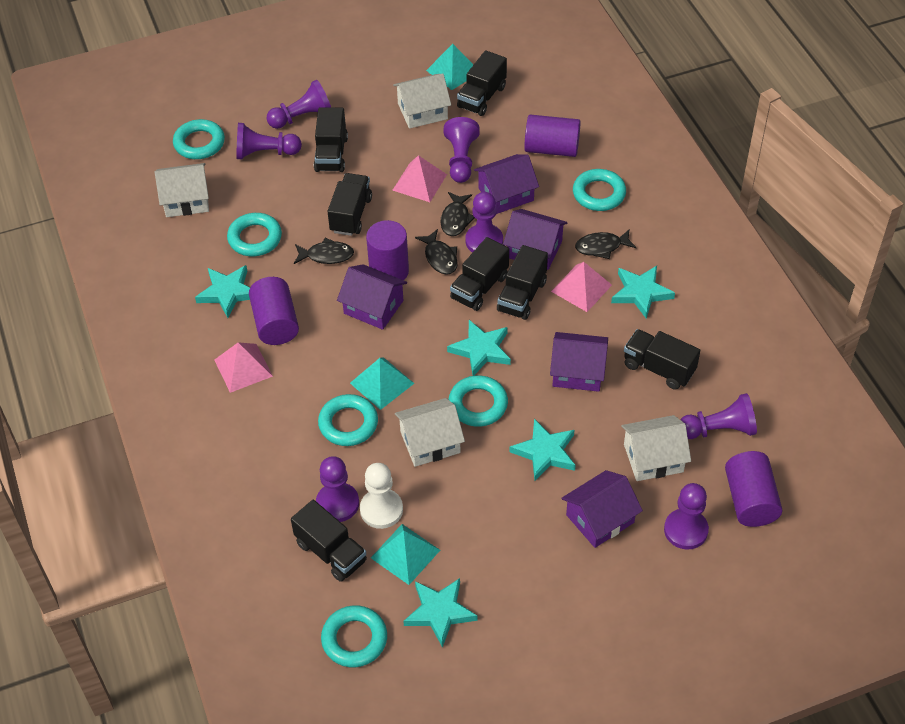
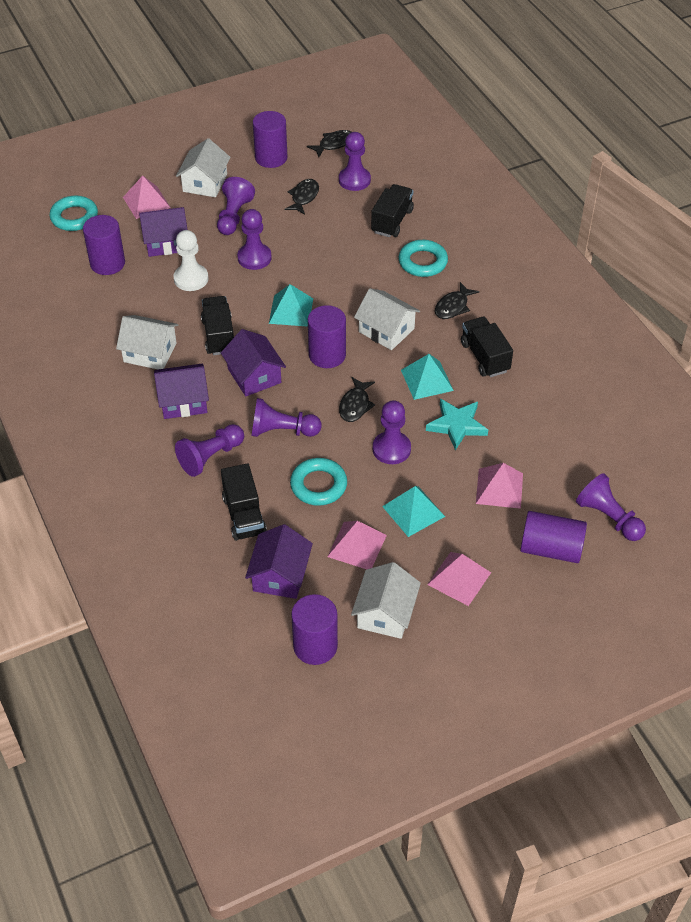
black truck: [291,500,367,582] [314,107,348,172] [327,173,372,236] [450,237,509,311] [457,50,507,116] [497,245,548,320] [624,329,700,390] = 7 -> [201,296,234,355] [221,463,267,541] [371,184,414,237] [461,317,513,377] = 4
pink pyramid: [215,342,273,393] [392,155,447,202] [551,262,612,312] = 3 -> [123,176,171,219] [327,521,387,569] [427,552,491,606] [476,463,523,509] = 4
purple cylinder: [249,277,299,345] [366,220,409,280] [524,115,581,157] [725,451,782,527] = 4 -> [83,215,125,275] [253,111,287,168] [291,594,338,665] [308,305,346,368] [520,511,587,563] = 5
purple house: [337,264,407,330] [474,154,539,214] [503,209,568,270] [550,332,608,392] [562,470,643,548] = 5 -> [139,207,188,257] [154,364,209,419] [221,329,286,396] [245,524,313,599] = 4
turquoise ring: [173,119,225,159] [227,213,282,256] [318,394,378,446] [321,605,387,667] [449,375,508,427] [573,169,626,211] = 6 -> [50,195,98,231] [290,458,347,506] [399,240,448,277] = 3
turquoise star: [195,265,250,318] [403,578,477,648] [447,320,511,376] [509,419,576,481] [611,266,675,319] = 5 -> [426,399,488,451] = 1

